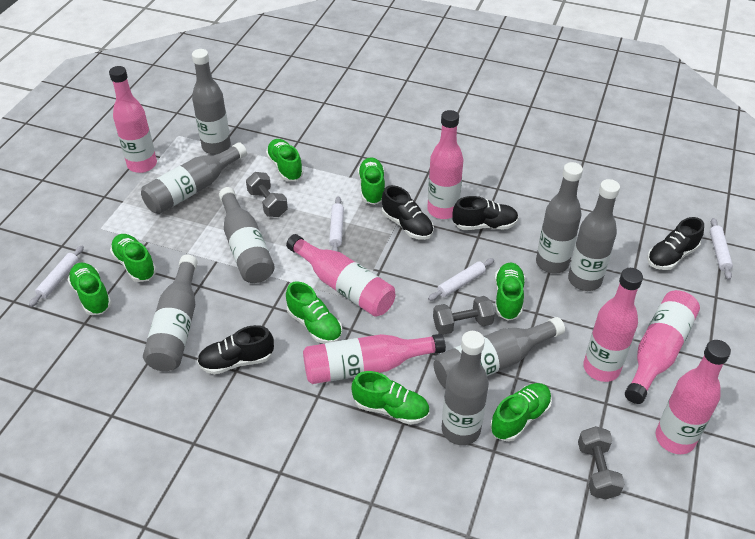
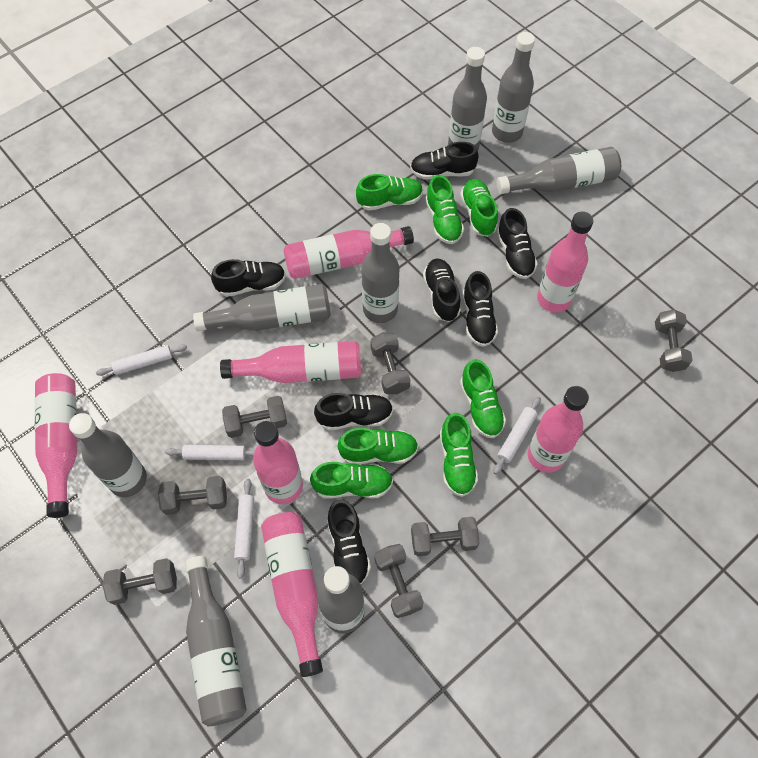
black shoe: [197,325,274,375] [382,185,434,240] [452,196,519,230] [647,217,704,270] = 4 -> [211,259,286,297] [314,393,393,431] [327,500,371,584] [410,142,479,179] [423,259,461,322] [462,271,498,347] [497,208,538,279] = 7
green shoe: [67,263,112,315] [110,234,156,282] [266,139,304,181] [286,281,343,344] [352,371,430,425] [358,157,385,205] [490,383,552,442] [495,263,525,321] = 8 -> [310,462,393,499] [337,428,418,465] [356,174,423,211] [425,175,464,244] [440,413,478,497] [460,179,498,237] [460,359,506,438] = 7
grey dumbbell: [246,172,288,217] [433,296,495,335] [578,426,625,500] = 3 -> [103,558,177,605] [158,476,227,515] [222,396,287,438] [370,332,410,394] [374,544,424,618] [411,517,479,556] [655,309,693,372] = 7

